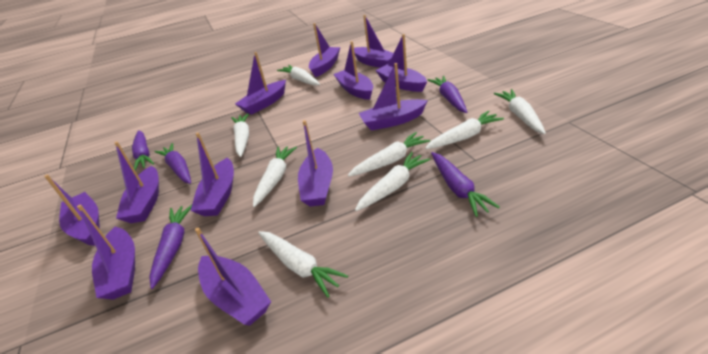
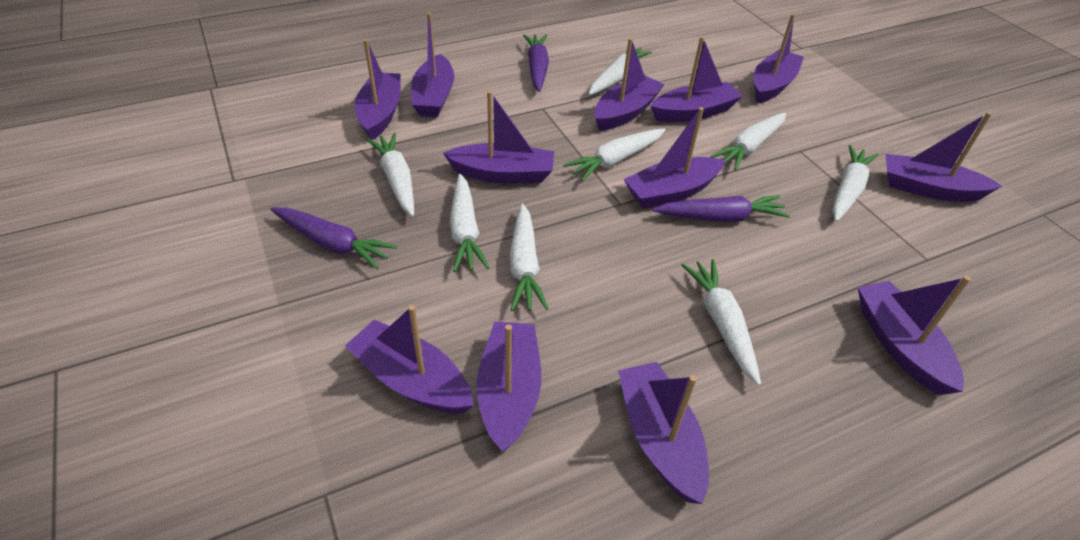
purple carrot: [132,130,154,170] [149,205,192,289] [154,143,191,184] [428,76,467,113] [431,152,500,217] = 5 -> [270,207,398,269] [523,34,549,92] [652,195,790,222] = 3

